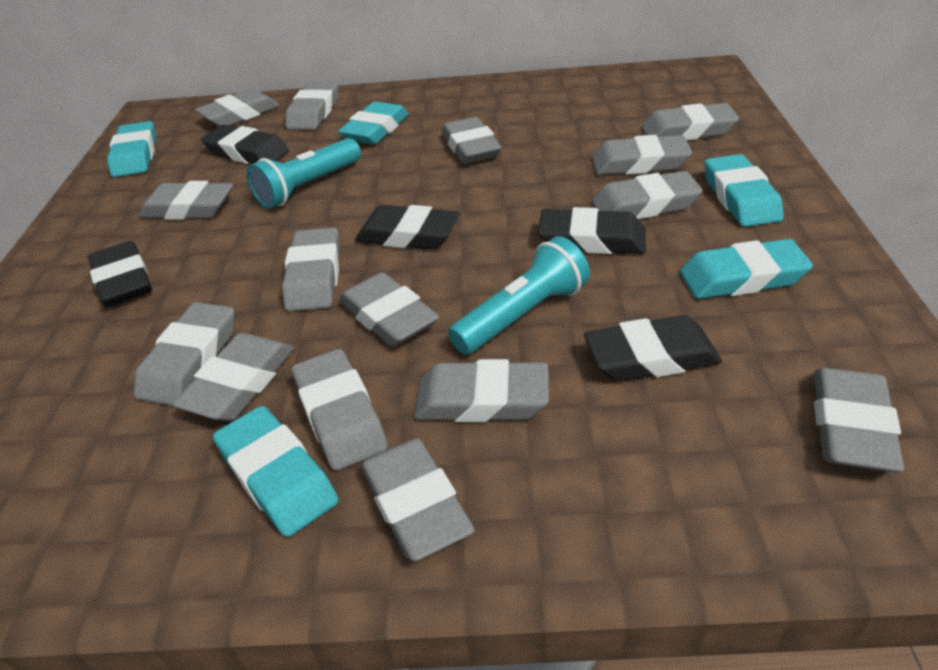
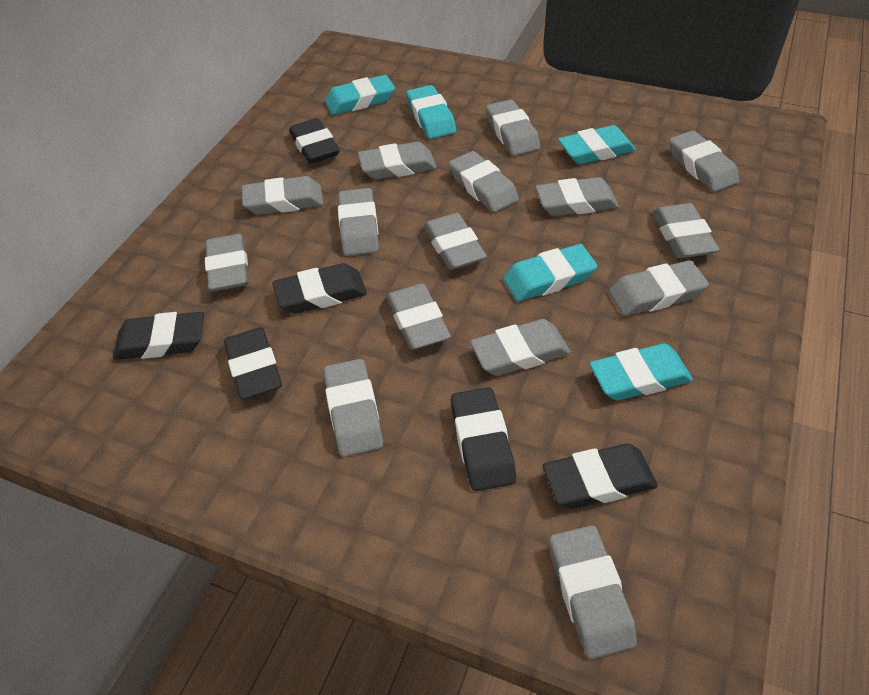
black eraser: [88,241,152,307] [201,125,289,164] [355,205,460,250] [538,207,646,254] [584,315,722,382] = 5 -> [113,312,204,360] [224,327,282,400] [272,263,367,313] [289,118,340,164] [451,387,516,491] [543,443,658,509] = 6
turquoise flashlight: [247,138,361,209] [448,236,590,354] = 2 -> none = 0

